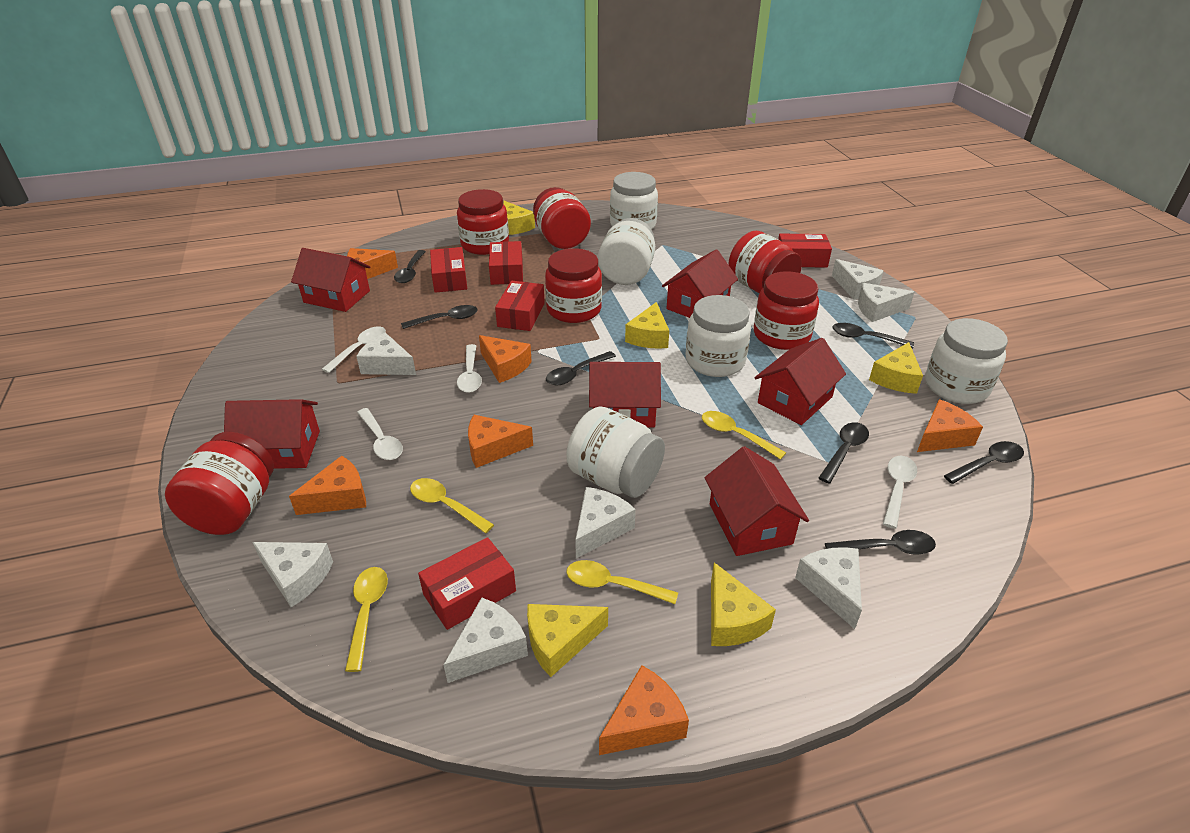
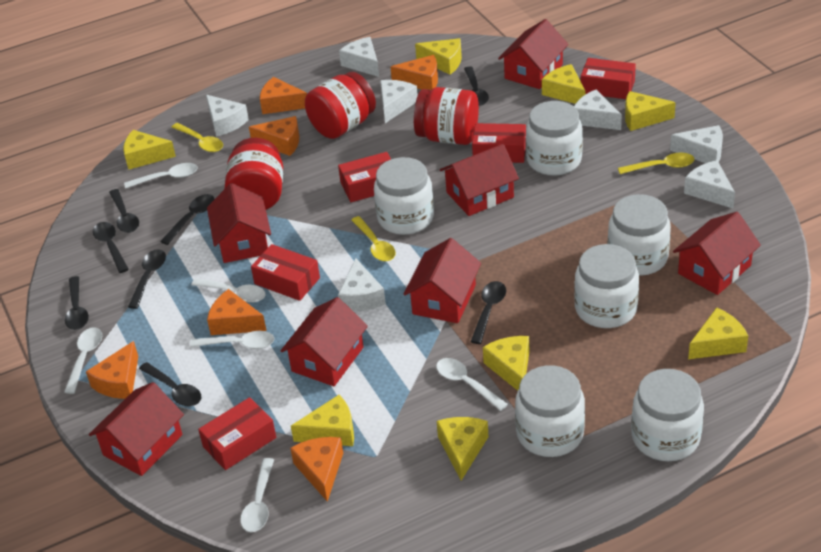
black spoon: [394,250,426,283] [401,305,478,329] [546,351,616,385] [819,422,869,484] [825,530,936,555] [832,323,914,348] [944,441,1024,484] = 7 -> [65,276,89,330] [93,222,129,273] [109,189,139,233] [128,249,166,309] [139,362,202,406] [160,194,214,245] [464,67,489,106] [471,281,506,344] = 8
red house: [224,399,320,469] [291,248,371,312] [589,362,661,428] [662,249,738,318] [705,446,809,556] [754,338,846,425] = 6 -> [89,382,184,476] [207,183,271,263] [281,297,368,386] [404,238,481,323] [440,144,519,216] [498,19,569,89] [673,212,761,295] = 7
red jar: [165,432,274,535] [457,189,509,255] [533,187,591,249] [545,248,602,323] [728,231,802,294] [754,271,819,350] = 6 -> [225,138,283,210] [305,72,376,139] [414,87,479,145] = 3
white jar: [566,406,665,498] [598,218,655,285] [610,172,658,230] [686,295,751,377] [925,318,1008,404] = 5 -> [374,157,434,235] [515,365,585,457] [526,101,583,176] [574,244,639,328] [608,194,671,276] [631,369,704,461] = 6
white spoon: [322,326,386,373] [357,408,403,460] [457,344,482,393] [883,456,917,529] = 4 -> [64,327,102,394] [124,163,198,189] [190,331,275,349] [191,278,266,303] [240,458,274,532] [436,358,508,411] = 6
yellow cheese: [503,201,535,235] [527,604,608,677] [625,302,669,349] [711,562,776,646] [869,342,923,394] = 5 -> [123,130,176,170] [291,395,354,446] [415,38,462,75] [437,417,488,481] [483,336,529,391] [542,64,586,104] [625,91,676,131] [688,307,748,359] = 8
yellow spoon: [345,567,388,672] [410,478,494,533] [566,560,678,604] [702,411,786,460] = 4 -> [171,123,223,152] [351,216,396,261] [618,153,694,174] = 3

